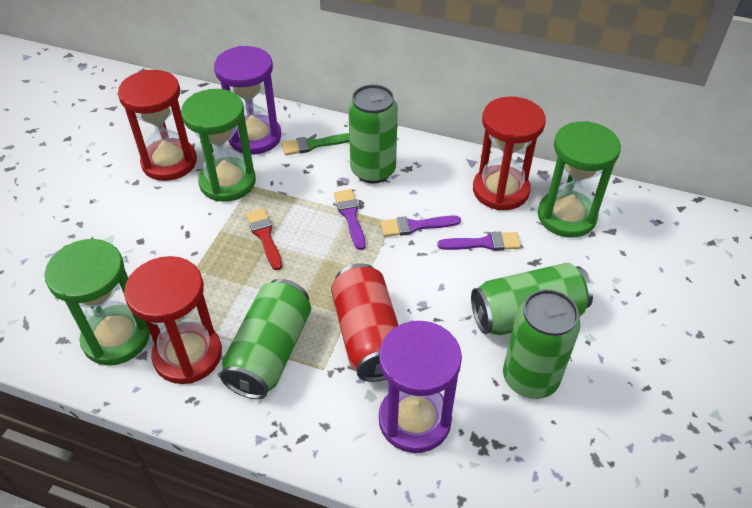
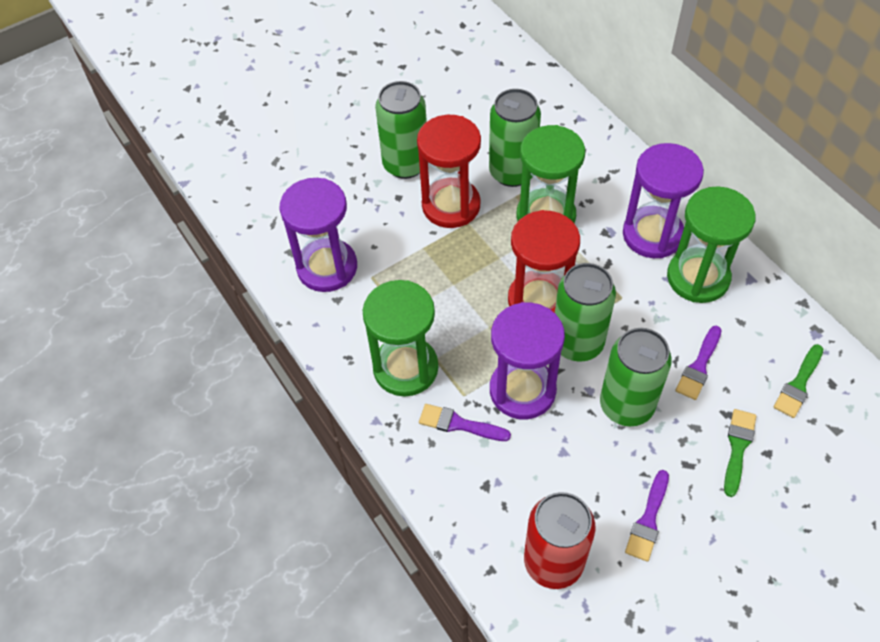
green brush: [282,133,349,155] = 1 -> [724,409,756,497] [774,344,823,418] = 2
purple hourglass: [214,46,281,155] [379,321,462,453] = 2 -> [280,178,357,292] [490,302,565,419] [623,143,704,258] = 3
red brush: [246,208,282,270] = 1 -> none = 0
red hourglass: [118,70,197,181] [124,256,222,384] [473,96,546,210] = 3 -> [417,115,481,228] [508,210,580,313] = 2

